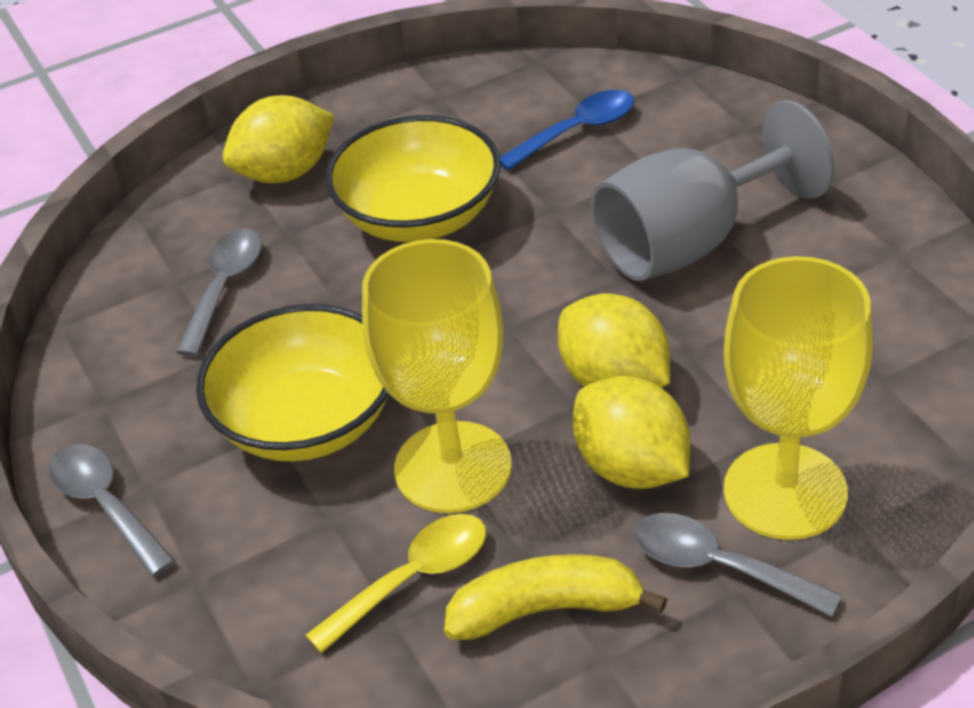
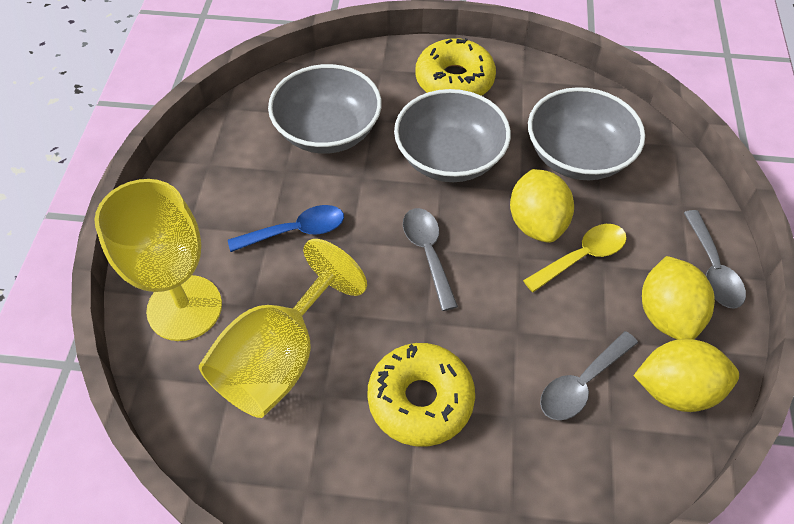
grey bowl: none = 0 -> [268,64,382,154] [394,89,511,182] [528,87,645,180] = 3
grey goblet: [591,100,835,281] = 1 -> none = 0
yellow banana: [444,554,667,640] = 1 -> none = 0
yellow bowl: [196,304,389,462] [325,115,501,242] = 2 -> none = 0
yellow donut: none = 0 -> [367,343,475,447] [415,38,496,96] = 2

